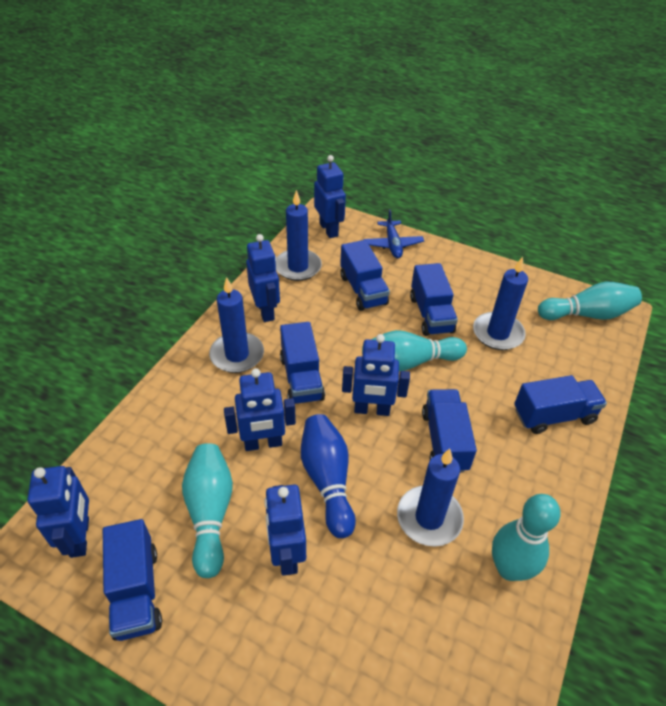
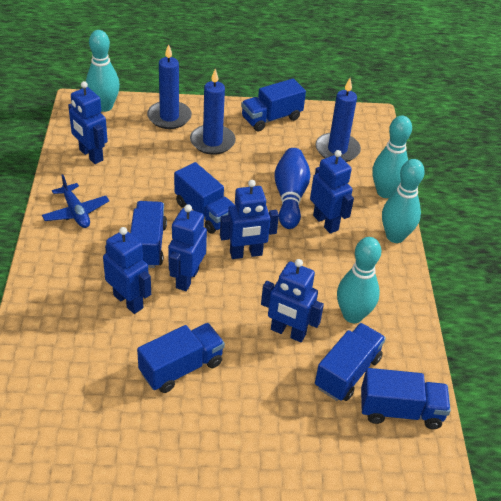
blue candle: [209,277,264,373] [276,190,322,281] [397,449,464,546] [473,257,528,350] = 4 -> [147,44,192,129] [190,69,236,155] [316,78,361,162] = 3

